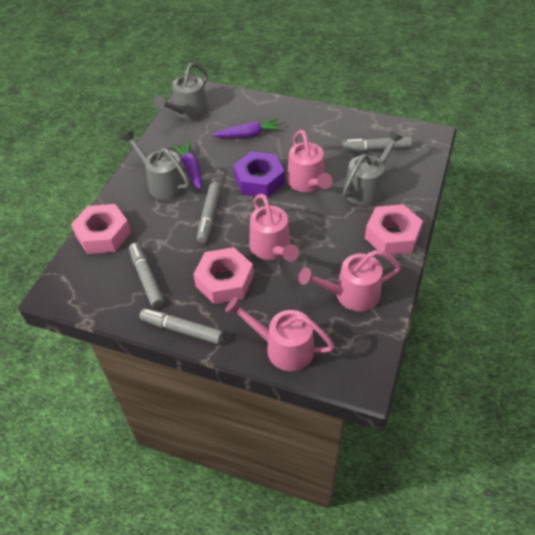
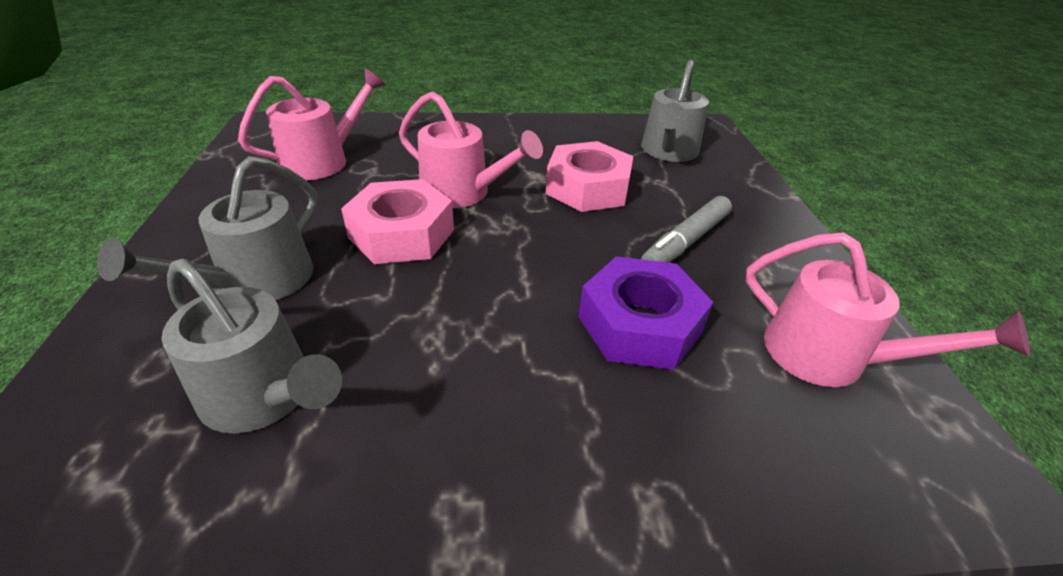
grey marker: [129,243,164,308] [139,309,223,344] [197,182,221,244] [342,136,412,151] = 4 -> [641,196,732,263] = 1
pink nut: [71,204,131,254] [193,247,254,304] [365,204,423,255] = 3 -> [341,179,454,264] [545,141,633,212] = 2
pink watering can: [225,297,334,371] [249,194,299,262] [287,130,333,192] [299,250,401,311] = 4 -> [238,68,386,180] [399,91,543,208] [745,232,1030,387] = 3
purple carrot: [172,140,202,190] [212,118,283,138] = 2 -> none = 0

